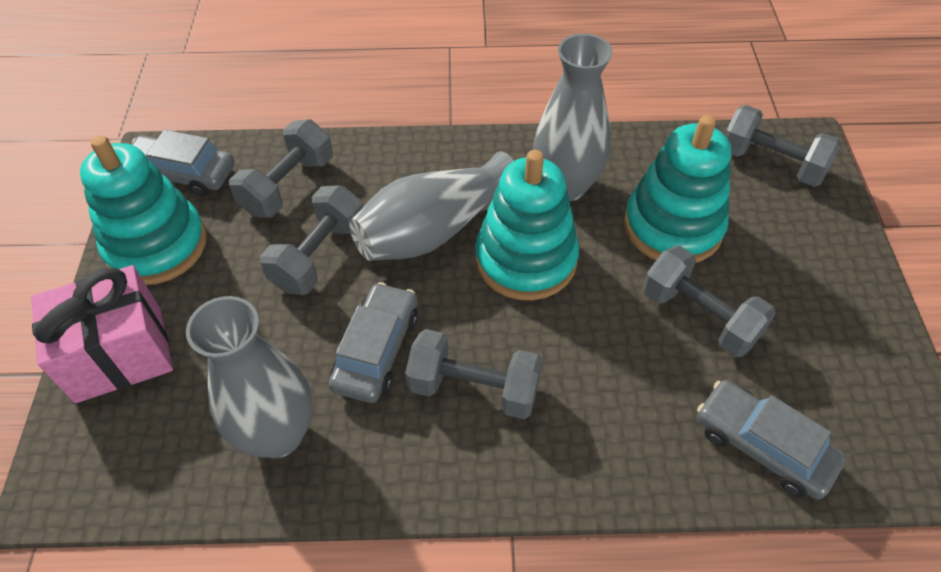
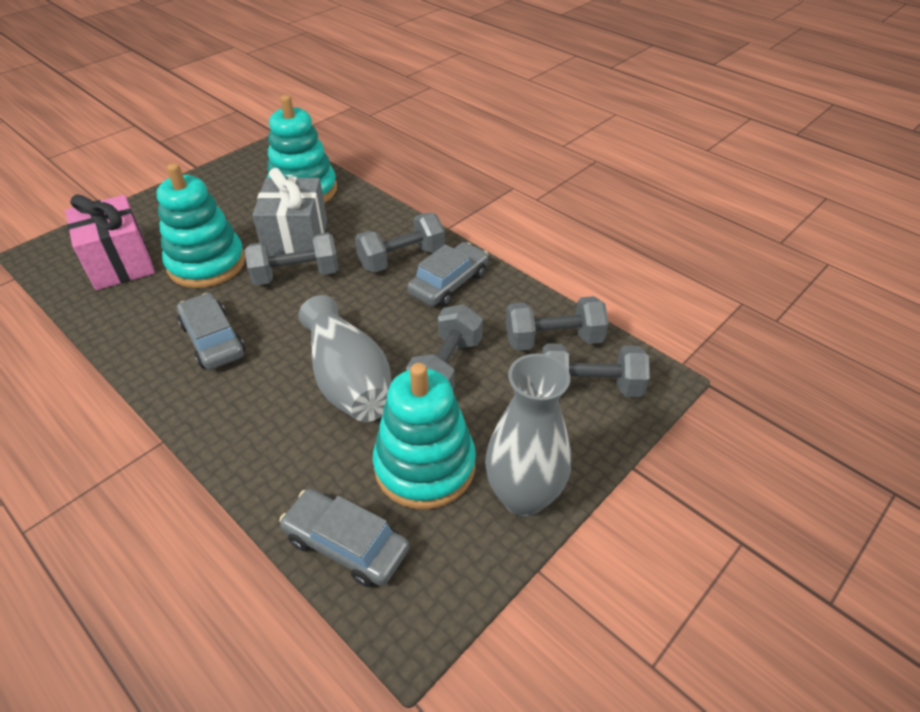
grey gift: none = 0 -> [252,168,327,256] = 1
grey vase: [186,296,313,458] [349,152,514,261] [533,33,613,201] = 3 -> [299,295,391,422] [485,354,571,516] = 2

